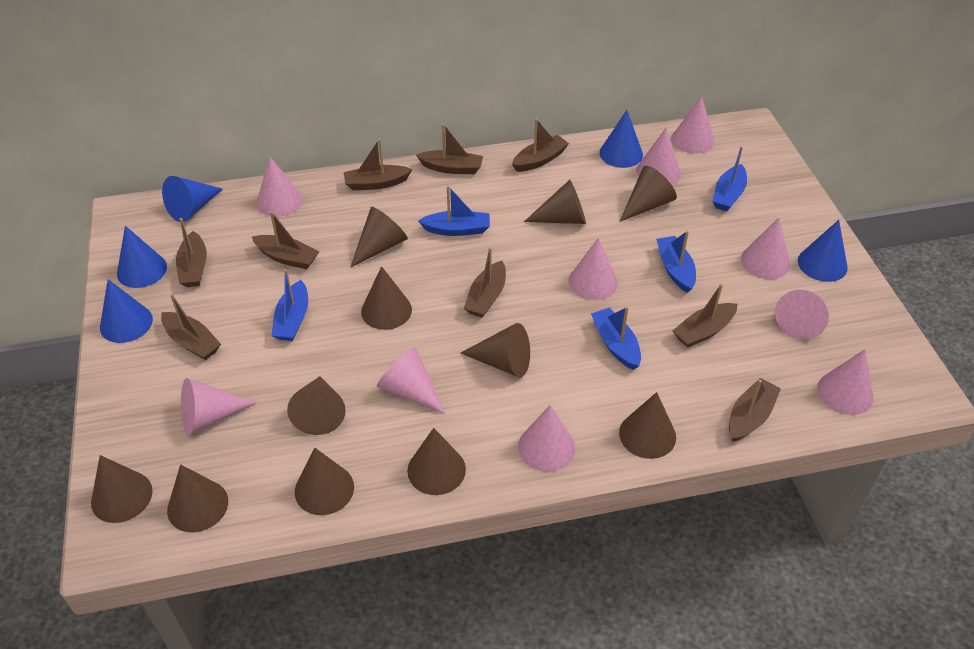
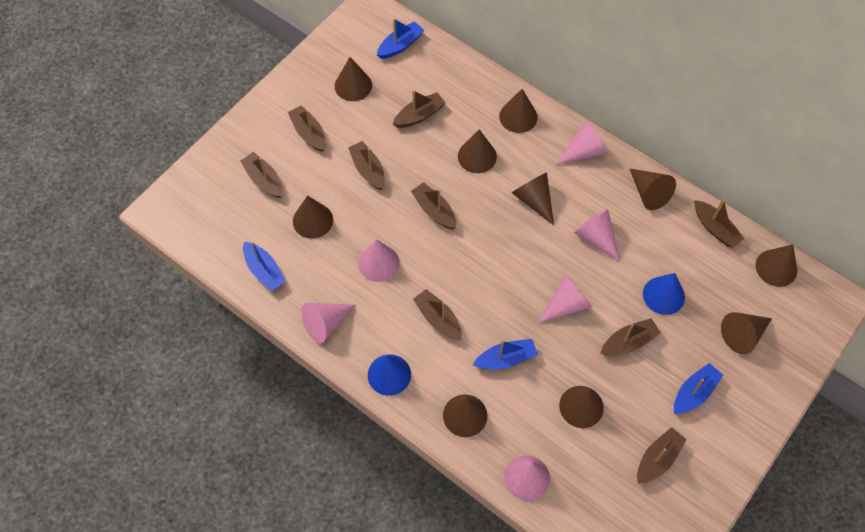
blue boat: [271,269,308,341] [418,186,490,236] [591,306,641,370] [656,231,696,293] [712,146,747,211] = 5 -> [243,242,286,291] [377,18,424,59] [473,339,538,369] [674,363,723,414] = 4
blue cone: [100,279,153,343] [117,226,167,288] [162,176,223,222] [600,110,643,168] [798,220,848,282] = 5 -> [368,355,411,396] [643,273,685,315] = 2
brown cone: [91,455,153,523] [167,464,228,532] [287,376,346,435] [295,448,354,515] [350,207,408,268] [361,266,412,330] [407,428,466,495] [461,323,530,377] [524,180,586,224] [619,392,676,459] [620,166,677,222] = 11 -> [293,195,333,239] [335,57,372,101] [443,394,487,437] [458,129,497,173] [499,89,538,133] [512,172,554,225] [559,386,604,428] [629,168,676,210] [721,312,772,354] [756,244,797,287] = 10
pink cone: [181,378,256,435] [256,157,302,217] [377,347,445,414] [518,405,575,472] [568,238,618,300] [636,128,681,185] [672,96,715,154] [741,217,790,279] [775,290,829,339] [817,349,874,415] = 10 -> [301,303,356,343] [358,239,400,282] [504,455,550,501] [538,274,592,323] [556,121,608,165] [574,209,620,262] = 6

